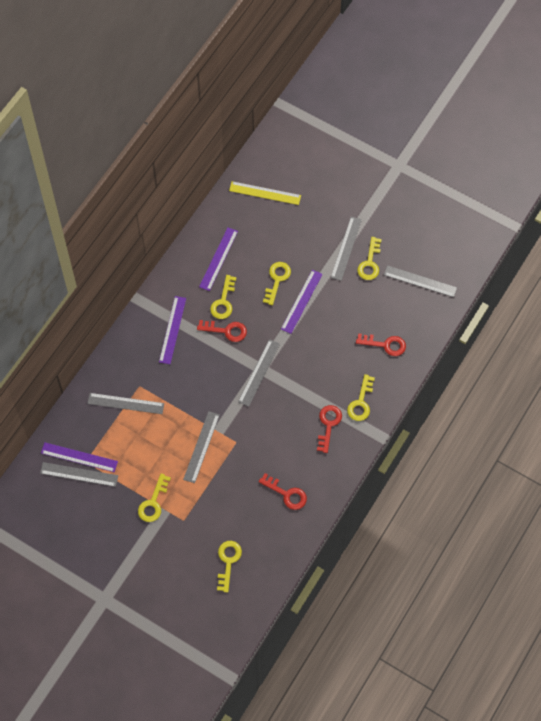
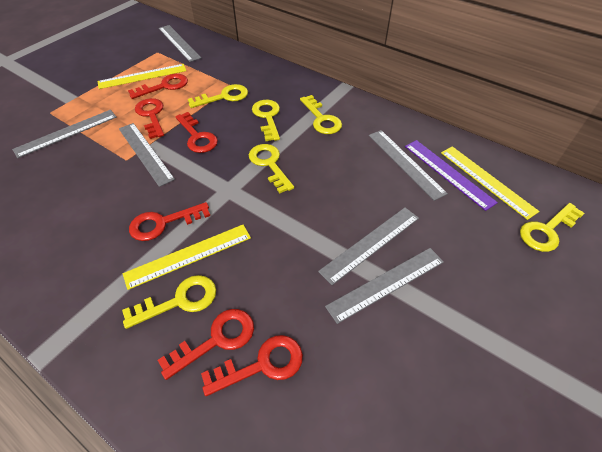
purple ruler: [41,443,118,472] [159,296,186,364] [199,228,238,291] [281,270,323,334] = 4 -> [405,140,498,211] = 1
red key: [197,320,247,342] [259,473,307,510] [317,405,342,453] [356,333,406,356] = 4 -> [128,74,188,99] [129,202,210,241] [135,98,164,139] [158,309,254,380] [175,112,218,153] [201,335,303,396] = 6
yellow ruler: [229,181,301,205] = 1 -> [97,64,186,89] [123,225,251,290] [441,146,540,220] = 3

